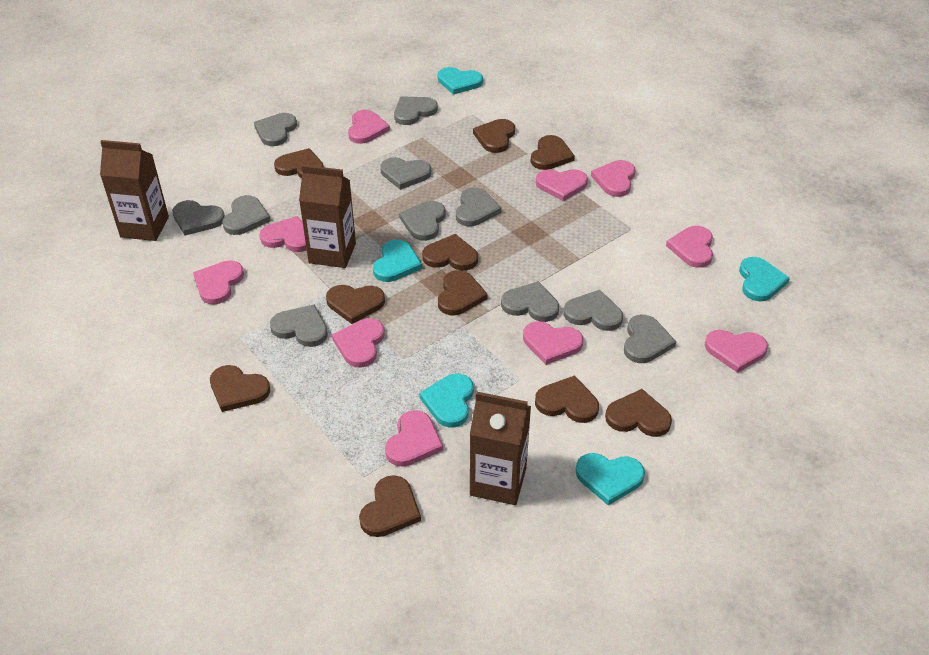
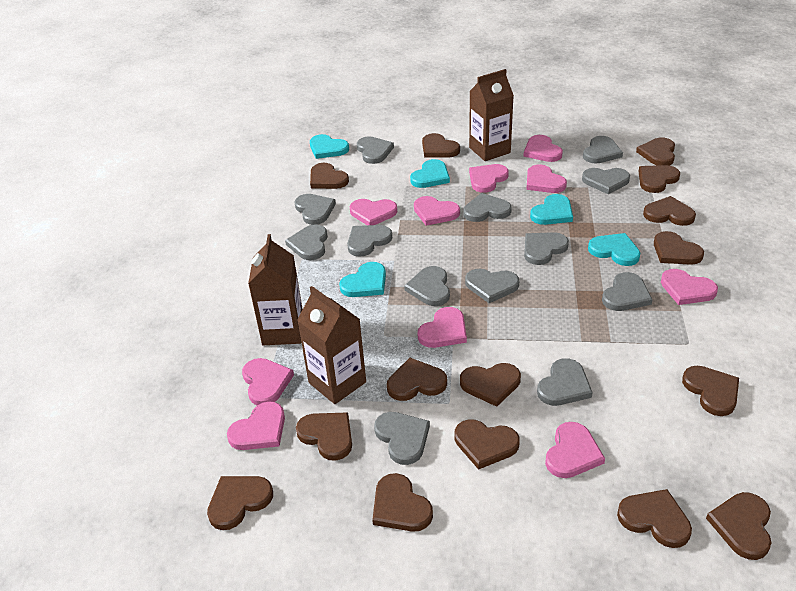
brown heart: [210,365,270,412] [274,148,324,179] [326,285,385,324] [359,475,421,537] [422,234,478,271] [438,270,488,315] [473,119,515,153] [531,135,575,170] [535,375,599,423] [605,389,672,437] = 10 -> [207,476,273,530] [296,412,352,461] [310,163,349,189] [372,473,433,532] [387,358,447,401] [422,133,460,157] [454,419,520,470] [460,363,521,407] [617,489,692,548] [636,137,675,165] [638,165,680,193] [643,196,696,226] [654,231,704,265] [682,366,739,416] [706,492,771,560] = 15
grey heart: [172,200,225,236] [222,195,271,235] [254,113,297,146] [270,304,328,347] [380,157,431,190] [394,96,438,125] [399,201,446,241] [456,187,501,226] [501,281,559,322] [564,290,623,331] [624,315,676,363] = 11 -> [285,224,328,260] [295,194,336,225] [347,225,392,257] [357,136,394,164] [374,412,430,465] [404,266,450,306] [463,193,512,222] [465,269,519,303] [524,232,569,265] [537,358,593,406] [582,168,630,194] [583,136,623,163] [602,272,653,311] = 13

